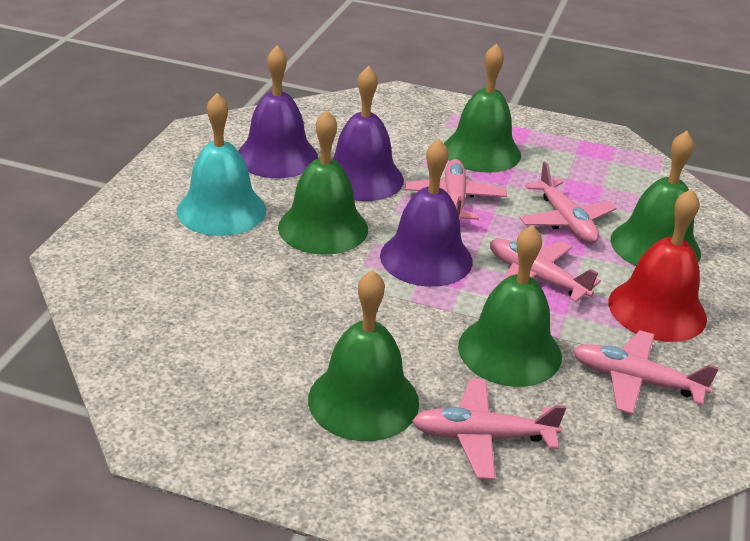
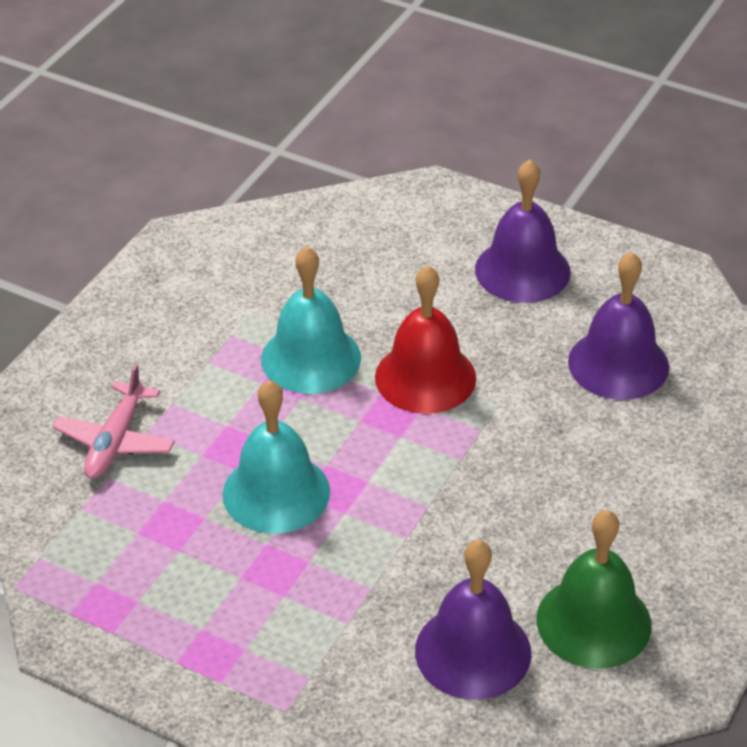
green bell: [278,110,368,255] [308,270,419,441] [444,43,521,173] [458,225,562,387] [611,131,701,266] = 5 -> [536,510,651,669] = 1
pink plane: [405,159,507,221] [412,378,566,480] [490,238,601,302] [520,161,617,243] [573,330,719,414] = 5 -> [53,364,175,479] = 1
turquoise bell: [177,93,266,236] = 1 -> [223,380,330,534] [261,246,361,394] = 2

